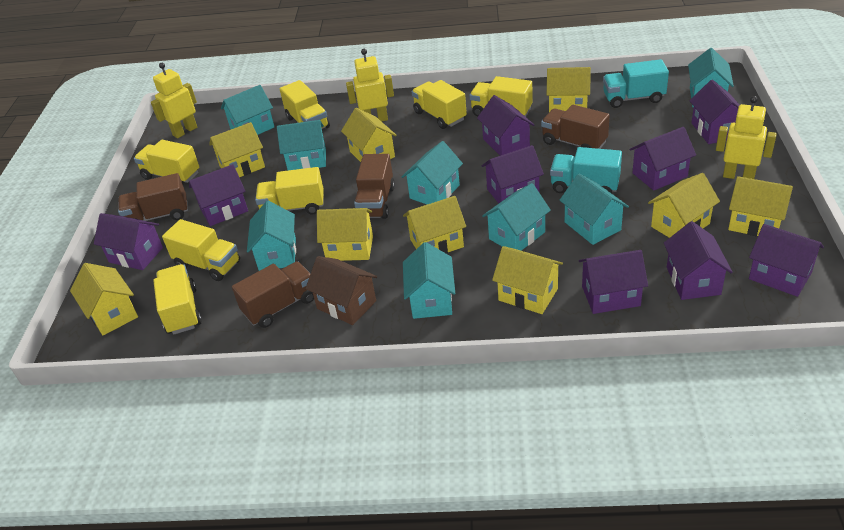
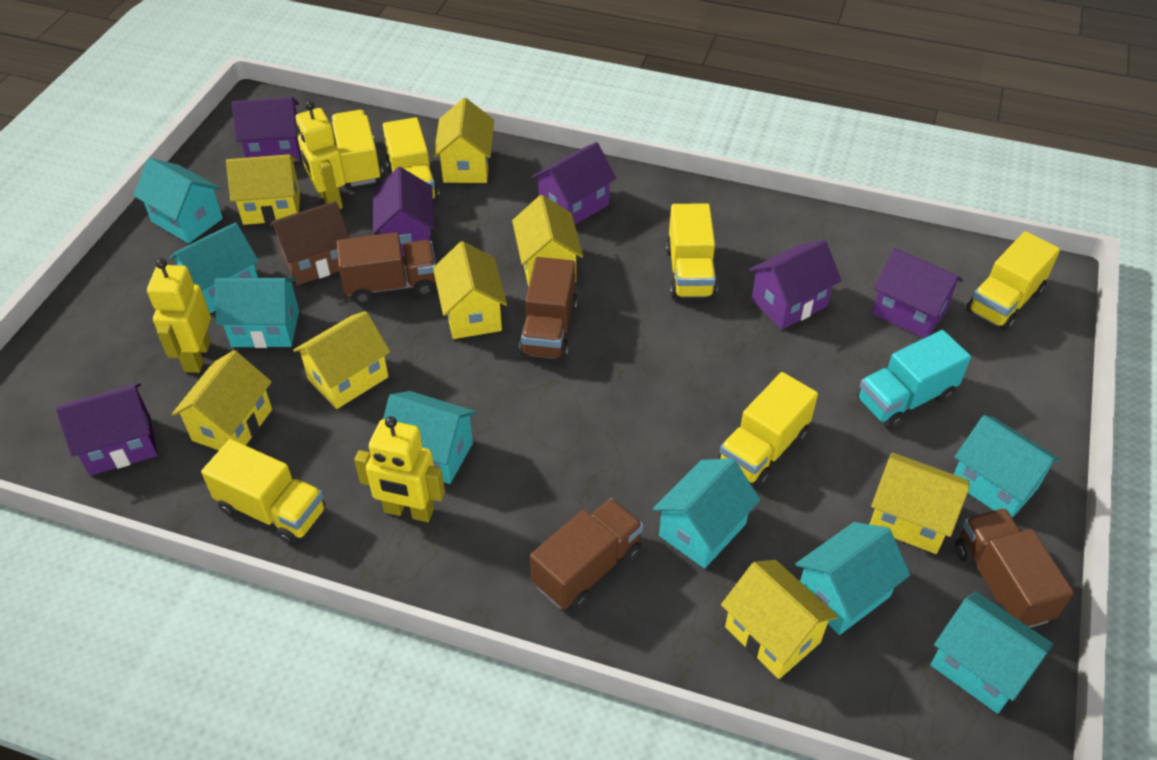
purple house: [94,213,163,270] [189,164,248,226] [477,95,534,156] [482,145,544,203] [579,250,648,314] [630,127,696,191] [664,221,733,300] [689,80,740,144] [749,224,824,297] = 9 -> [56,383,158,476] [232,97,301,162] [373,167,434,257] [532,142,616,225] [749,240,841,329] [872,248,963,338] = 6
turquoise truck: [550,147,622,193] [603,59,669,108] = 2 -> [857,330,971,430] = 1
yellow house: [70,263,138,335] [209,122,265,177] [317,208,373,261] [341,108,397,162] [403,196,466,254] [492,246,563,314] [547,67,591,112] [648,173,720,238] [728,176,793,236] = 9 -> [171,350,272,450] [226,154,300,225] [293,311,390,409] [433,241,507,339] [434,98,494,183] [512,195,583,287] [721,560,838,679] [870,453,970,554] = 8
yellow truck: [134,140,199,184] [153,264,202,334] [162,219,240,281] [255,167,324,214] [280,80,330,129] [412,80,467,129] [469,76,533,117] = 7 -> [201,439,326,545] [331,110,383,187] [383,117,439,202] [666,203,717,299] [718,372,818,488] [966,231,1060,331] = 6

